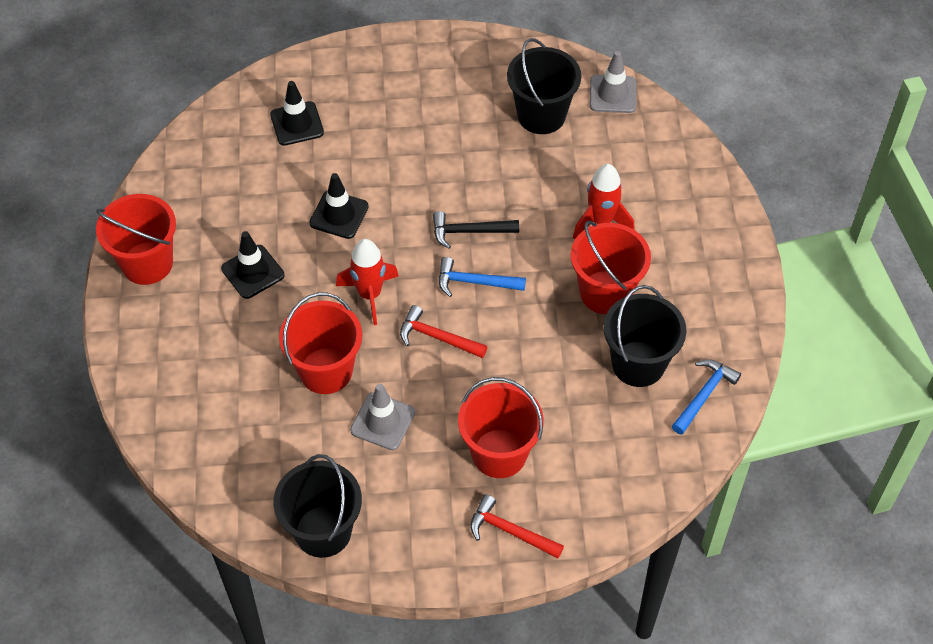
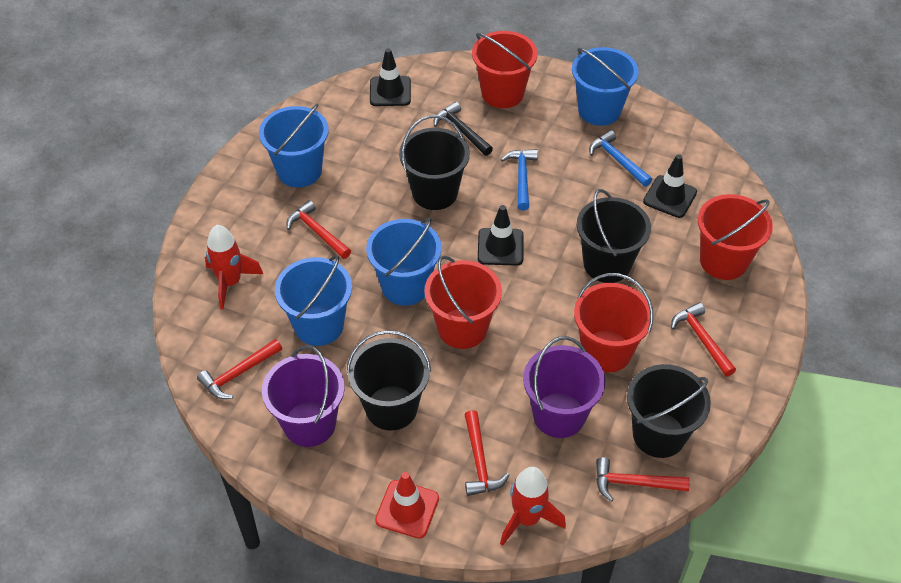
black bucket: [273,454,362,558] [507,38,581,134] [603,285,686,387] = 3 -> [347,330,431,431] [399,115,470,210] [577,189,651,283] [627,364,711,458] = 4
blue bucket: none = 0 -> [259,104,329,187] [275,255,352,346] [366,218,442,306] [572,47,639,126] = 4
grey traffic cone: [350,384,415,450] [590,51,636,113] = 2 -> none = 0
purple bucket: none = 0 -> [262,345,344,447] [523,336,605,438] = 2
red hammer: [400,305,487,358] [470,494,564,559] = 2 -> [197,339,282,399] [287,200,351,259] [465,410,509,496] [596,457,690,502] [671,303,736,377] = 5
red traffic cone: none = 0 -> [375,472,439,539] = 1

